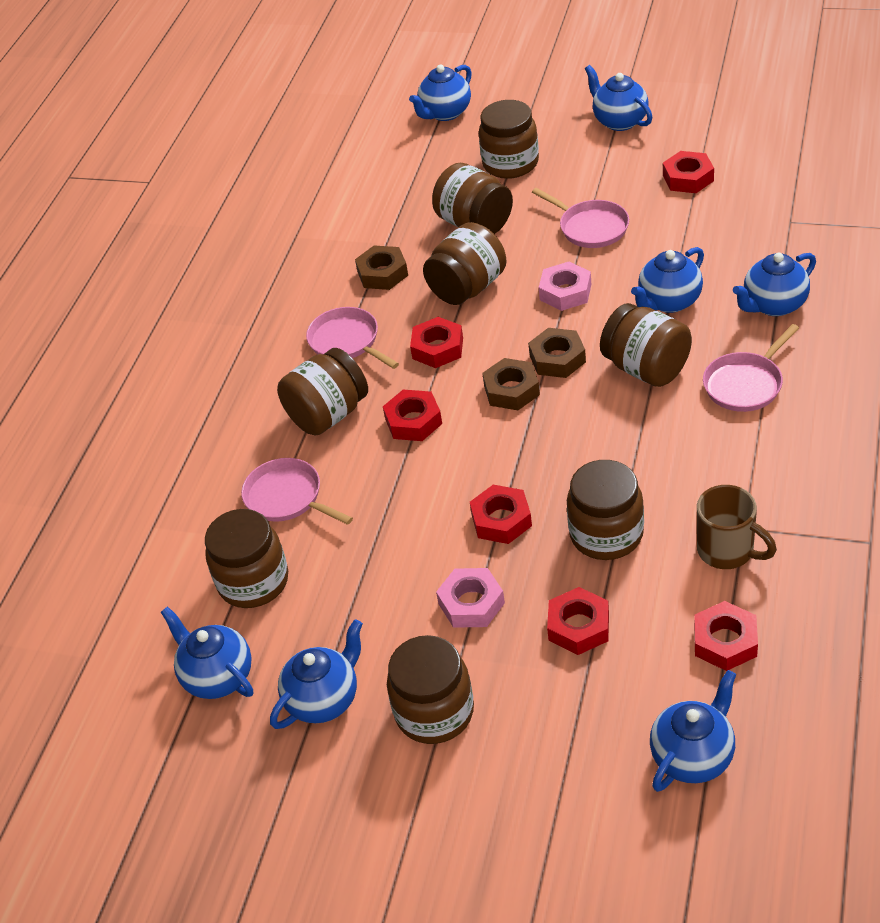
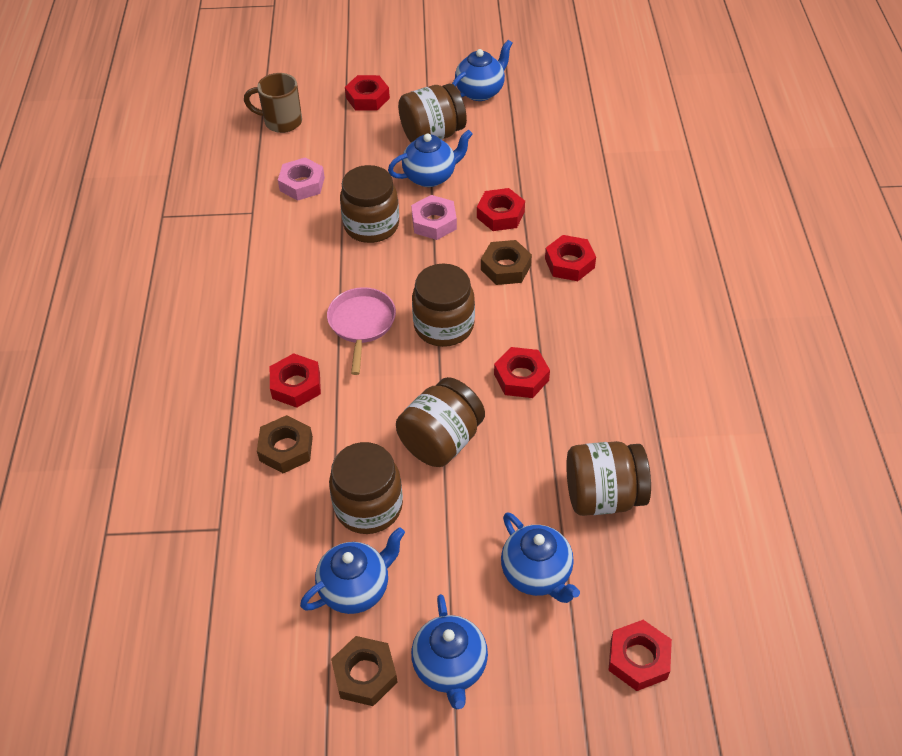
blue teapot: [161,606,253,699] [270,619,363,729] [409,64,472,121] [585,65,653,131] [631,247,704,313] [650,670,736,792] [733,252,816,316] = 7 -> [300,527,405,614] [388,130,473,187] [411,594,488,709] [452,40,513,101] [501,512,580,603] = 5
brown jar: [205,509,288,608] [277,348,368,436] [387,635,474,744] [423,222,506,305] [432,163,513,234] [479,100,539,179] [567,460,644,560] [600,303,692,387] = 8 -> [329,442,403,534] [340,165,399,243] [396,377,485,467] [398,84,467,143] [412,263,475,347] [566,441,651,516] = 6
pink pan: [241,458,353,525] [306,307,399,369] [532,188,629,248] [703,324,799,412] = 4 -> [327,287,396,375] = 1

